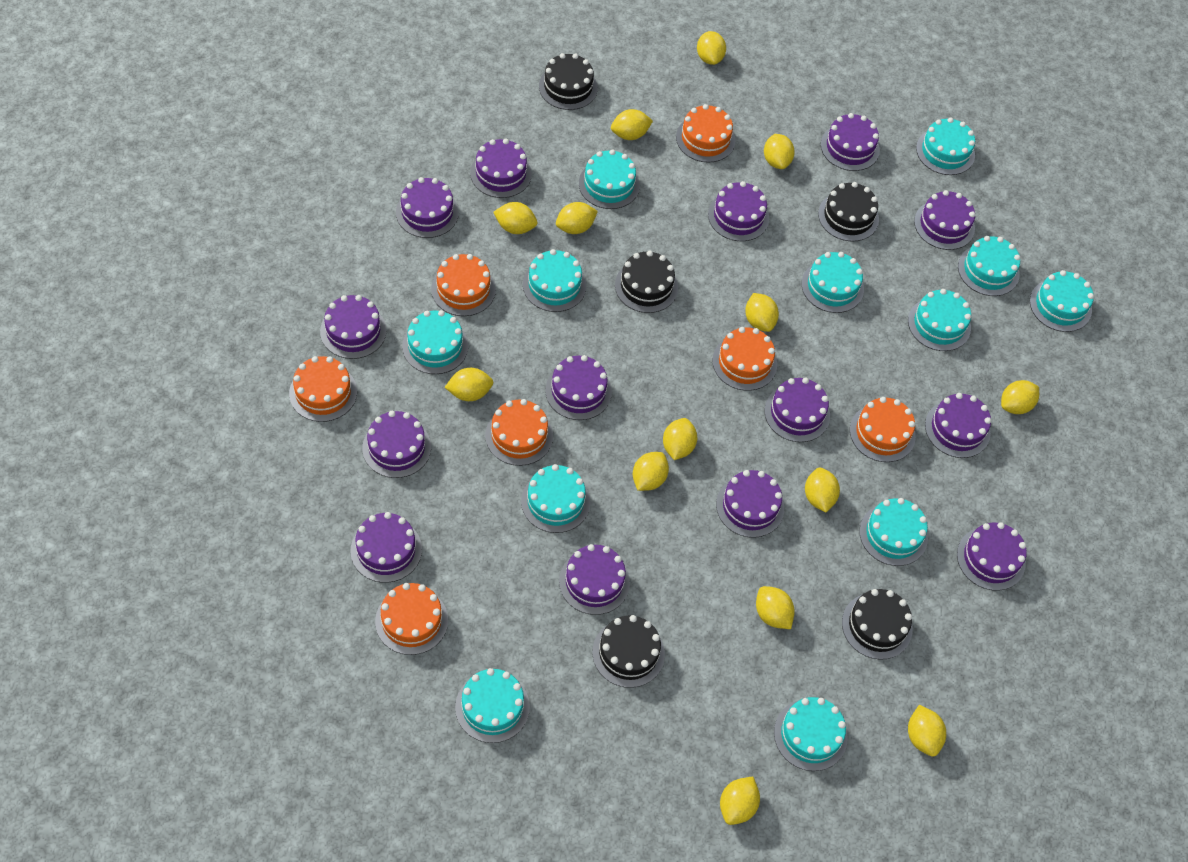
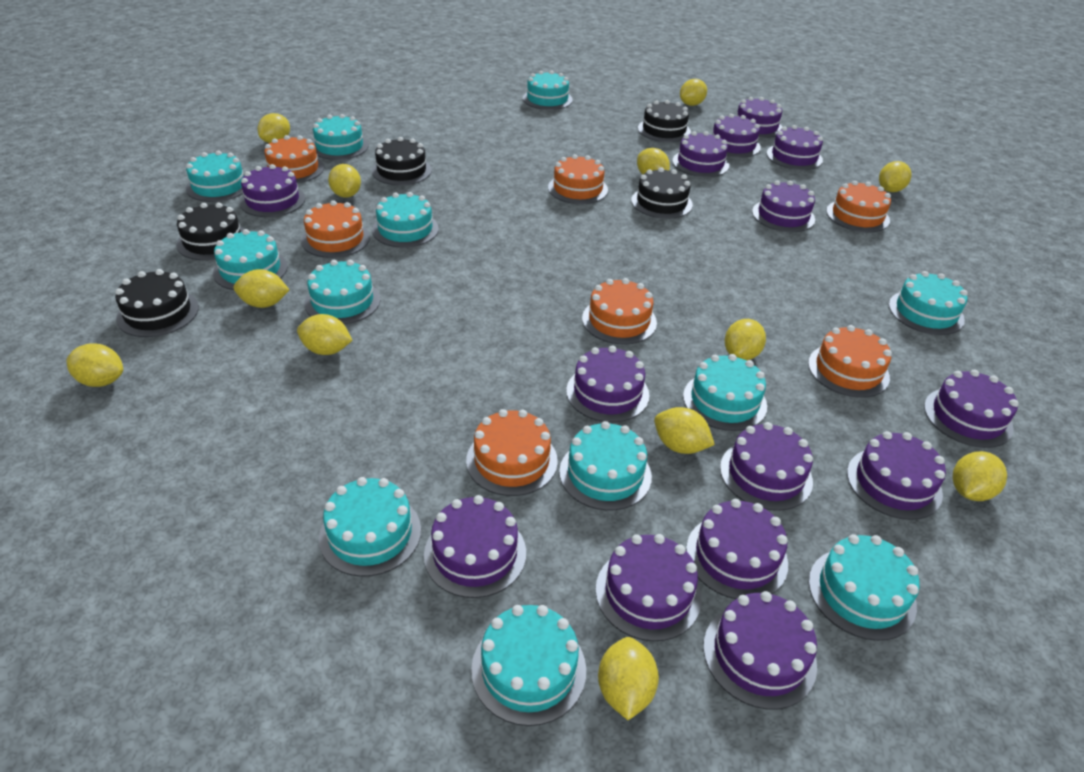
yellow lemon: [445,368,493,401] [493,202,537,234] [556,202,598,234] [611,109,653,140] [633,452,669,491] [663,418,697,460] [697,31,726,65] [720,777,760,825] [745,293,779,332] [756,586,795,629] [764,134,795,169] [805,468,840,513] [908,705,946,757] [1001,380,1039,414] = 14 -> [66,343,123,387] [234,269,289,308] [258,113,290,143] [297,314,352,355] [328,164,361,198] [598,637,659,720] [637,148,670,175] [654,407,715,454] [680,79,707,106] [725,319,766,361] [879,161,912,192] [953,451,1007,501] = 12

